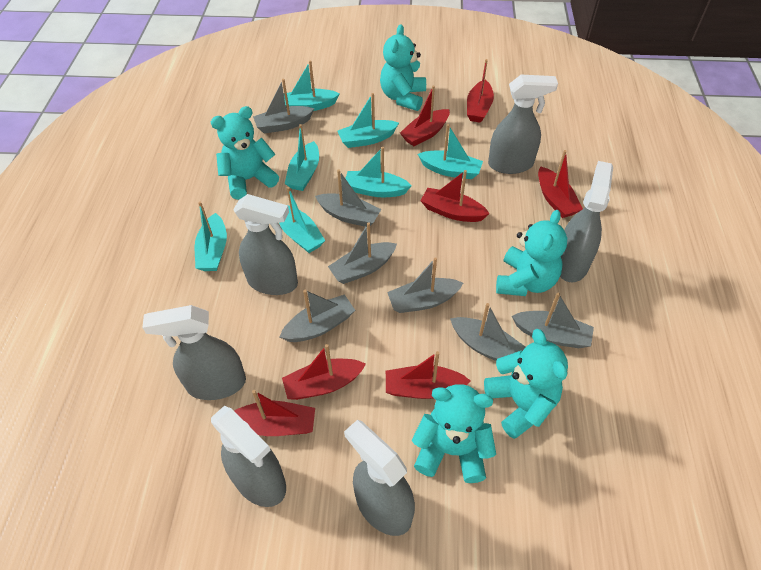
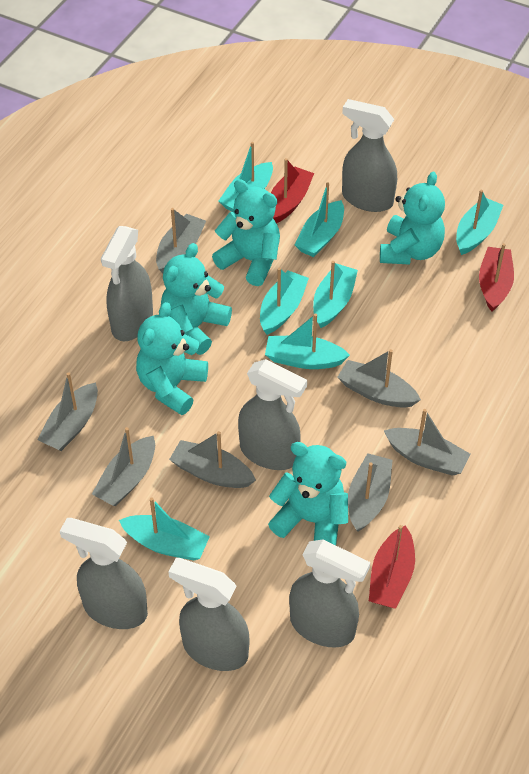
red boat: [234,390,315,436] [282,344,366,400] [386,351,471,399] [400,85,450,146] [421,170,490,222] [467,59,494,123] [538,150,583,218] = 7 -> [271,158,314,223] [369,525,415,609] [479,243,514,312] = 3

